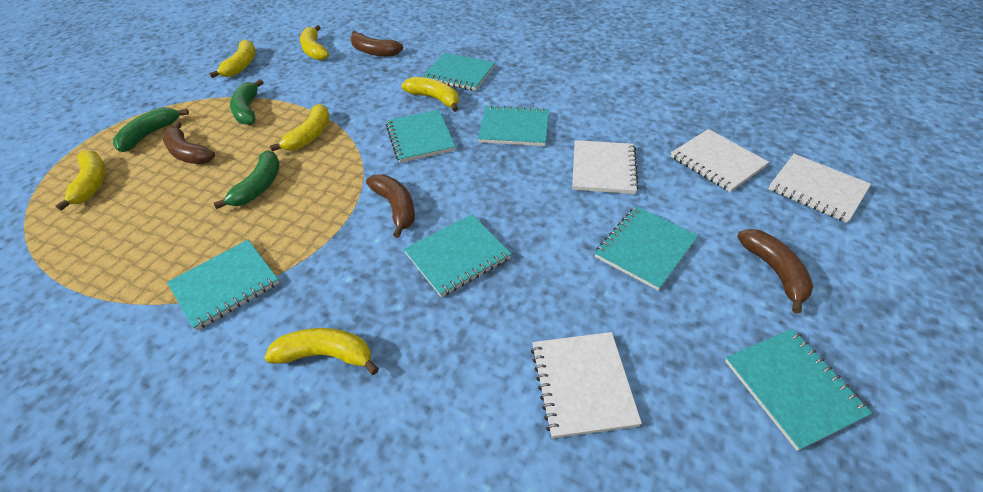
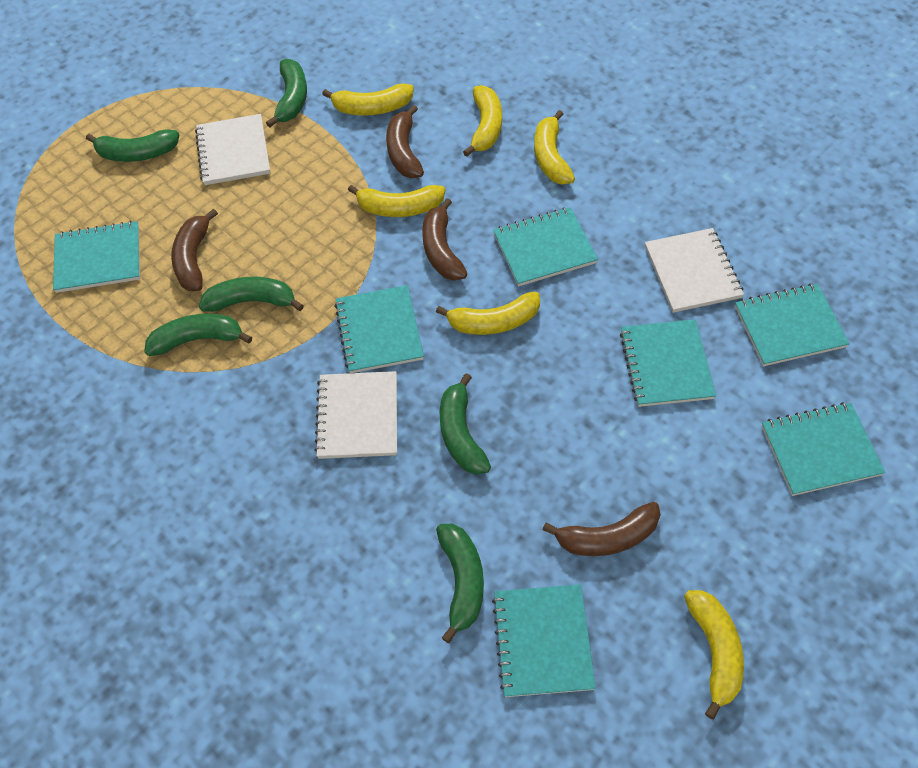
green banana: [113,107,189,152] [214,150,280,209] [230,79,263,125] = 3 -> [86,129,179,162] [144,314,252,356] [199,277,304,312] [266,59,307,127] [436,524,484,643] [440,373,491,474] = 6
white notebook: [531,332,642,438] [572,140,639,194] [671,129,769,192] [769,154,871,223] = 4 -> [195,114,270,185] [314,371,397,459] [645,228,744,313] = 3

